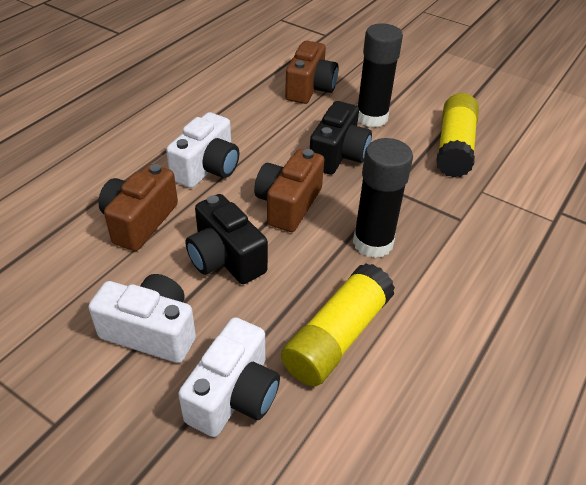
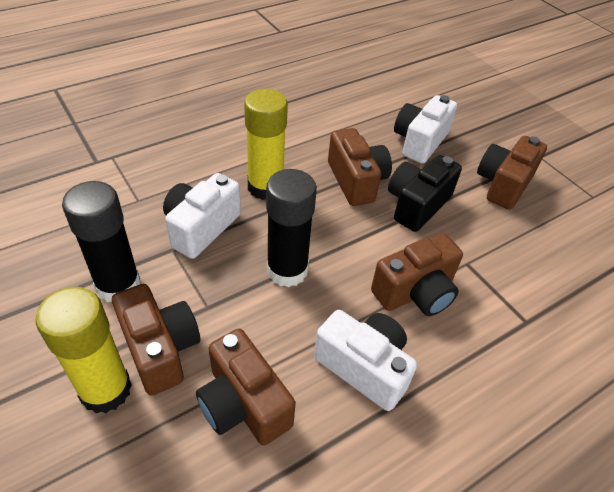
black camera: [185,194,268,284] [310,101,372,175] = 2 -> [388,155,462,232] = 1
brown camera: [98,164,178,251] [254,149,324,232] [285,41,339,104] = 3 -> [112,284,201,396] [196,328,296,446] [328,128,392,206] [371,233,463,316] [477,136,547,209] = 5

